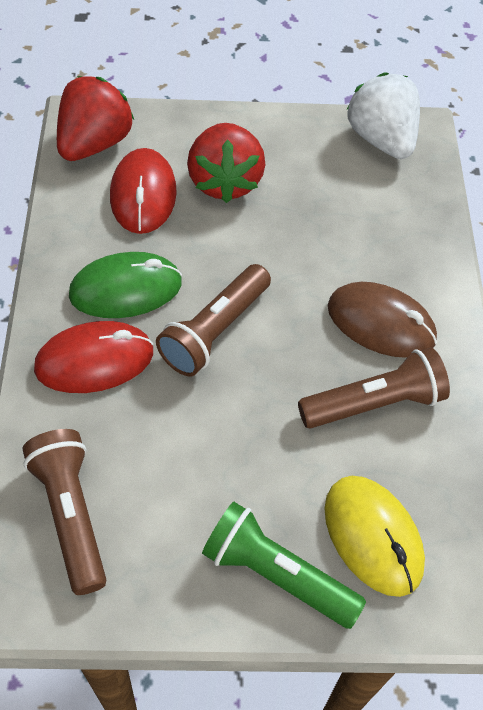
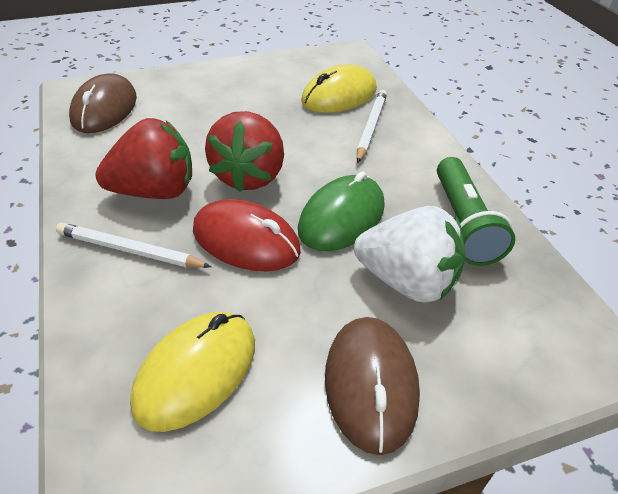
brown flashlight: [23,429,106,595] [156,264,271,376] [298,348,450,429] = 3 -> none = 0
brown mouse: [328,282,437,358] = 1 -> [69,73,137,133] [325,317,420,455] = 2
red mouse: [34,321,153,393] [110,148,177,234] = 2 -> [193,199,301,271] = 1
white pencil: none = 0 -> [56,223,211,268] [357,90,387,163] = 2
yellow mouse: [324,476,425,597] = 1 -> [130,312,255,432] [301,65,377,113] = 2

